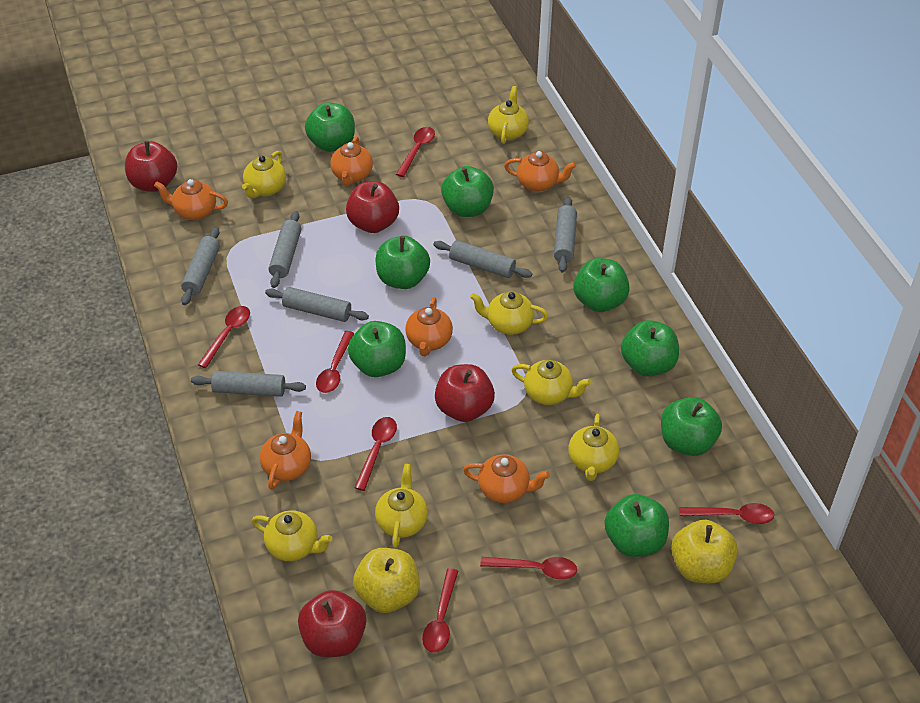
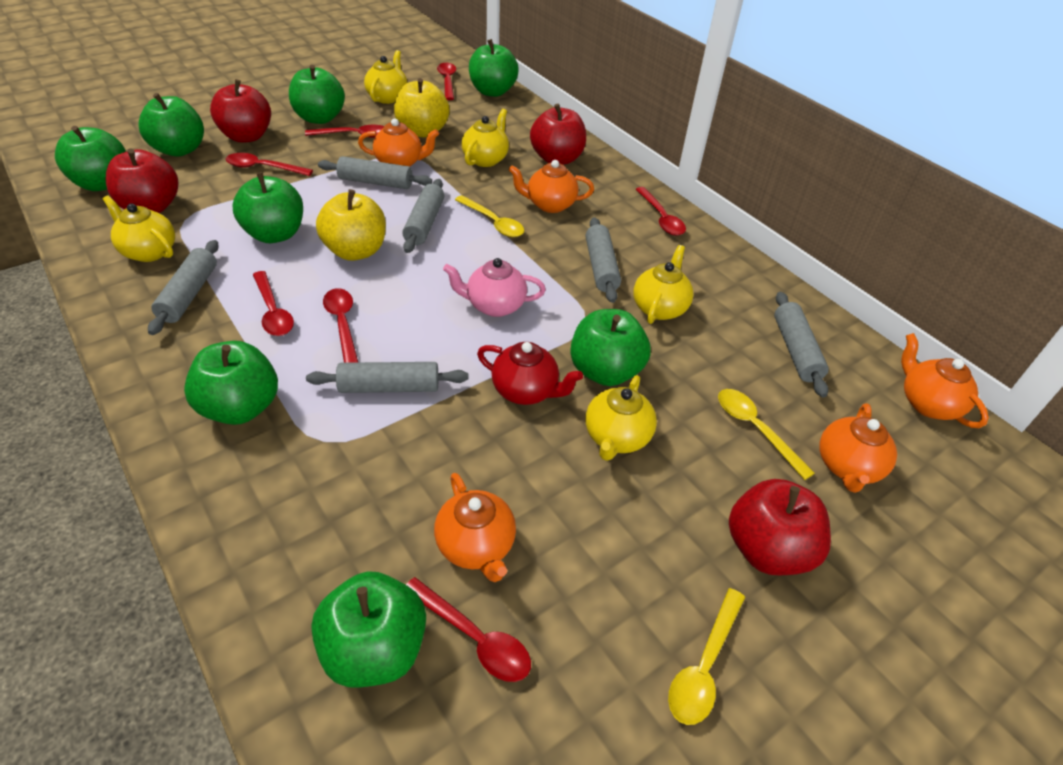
orange teapot: [154,179,228,220] [260,411,311,490] [330,136,373,186] [405,297,453,356] [463,454,550,503] [504,151,576,192] = 6 -> [358,118,439,167] [434,473,516,582] [509,160,594,213] [820,403,897,493] [901,333,989,428] = 5
pink teapot: none = 0 -> [443,258,546,317] = 1
red teapot: none = 0 -> [477,342,583,405] = 1
yellow spoon: none = 0 -> [455,195,524,237] [668,588,745,725] [718,389,815,480] = 3
yellow teapot: [242,151,286,198] [252,510,333,561] [375,464,428,548] [470,291,548,335] [488,86,529,144] [512,360,591,405] [568,414,619,481] = 7 -> [103,195,175,262] [364,50,407,104] [461,109,509,167] [586,375,657,461] [633,245,694,324] = 5

